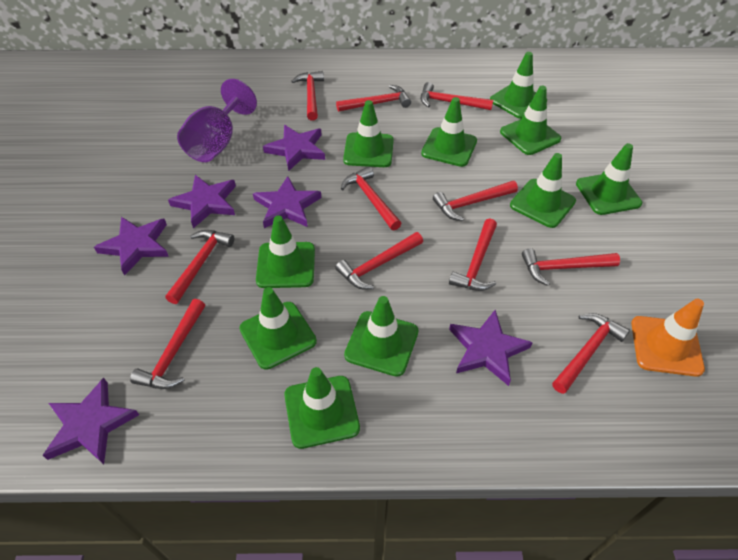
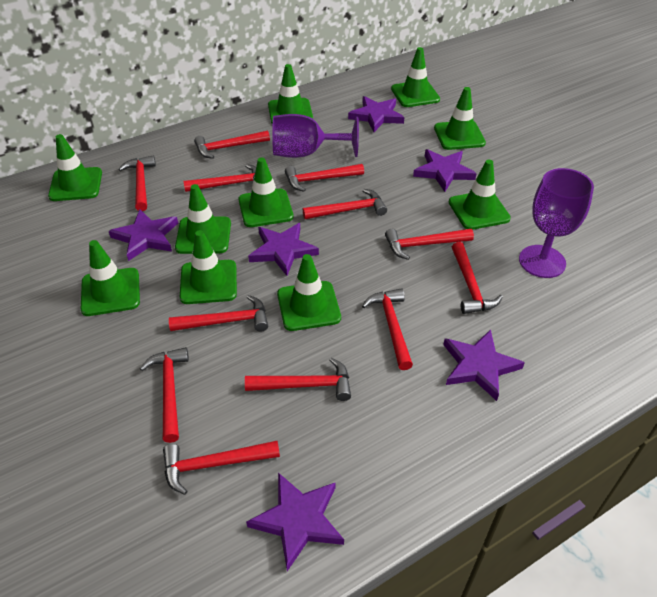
orange traffic cone: [631,299,705,377] = 1 -> none = 0
purple goblet: [177,79,257,162] = 1 -> [272,114,359,158] [519,168,594,278] = 2
red hammer: [130,299,205,389] [165,230,234,304] [291,71,324,121] [335,232,423,289] [336,85,411,112] [341,166,402,230] [421,82,493,110] [433,181,518,221] [449,218,497,291] [522,248,620,286] [552,313,630,394] = 11 -> [119,156,156,211] [140,347,189,443] [163,441,280,495] [169,295,268,332] [183,164,256,192] [194,131,270,159] [245,357,351,401] [285,164,364,192] [303,189,387,219] [362,288,413,370] [385,229,474,260] [452,242,503,314] = 12

